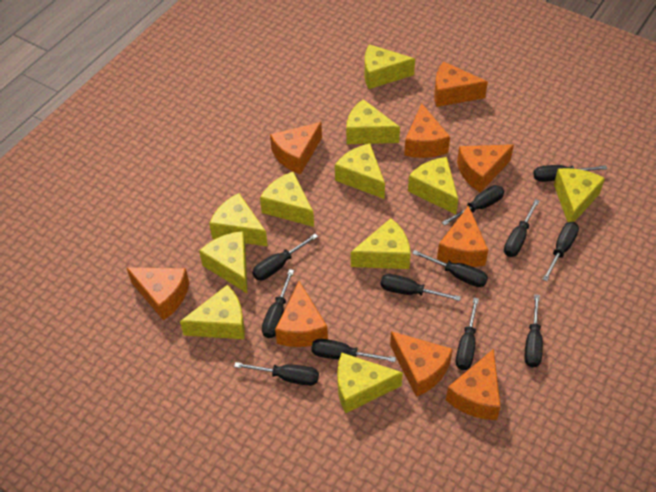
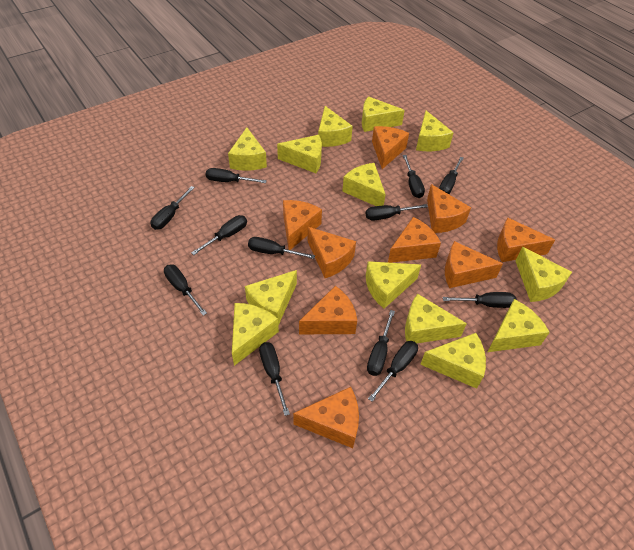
yellow cheese: [180,285,245,339] [199,231,248,294] [209,193,268,246] [260,172,314,227] [335,143,385,199] [337,353,403,414] [346,99,400,144] [351,218,411,269] [365,44,415,89] [408,157,458,214] [554,168,605,222] = 11 -> [228,127,267,171] [232,303,279,366] [245,270,297,326] [277,135,322,173] [318,106,353,147] [342,163,386,206] [362,96,405,132] [366,261,421,309] [405,294,467,344] [416,111,454,151] [420,333,486,389] [488,299,550,352] [516,247,572,302] = 13

